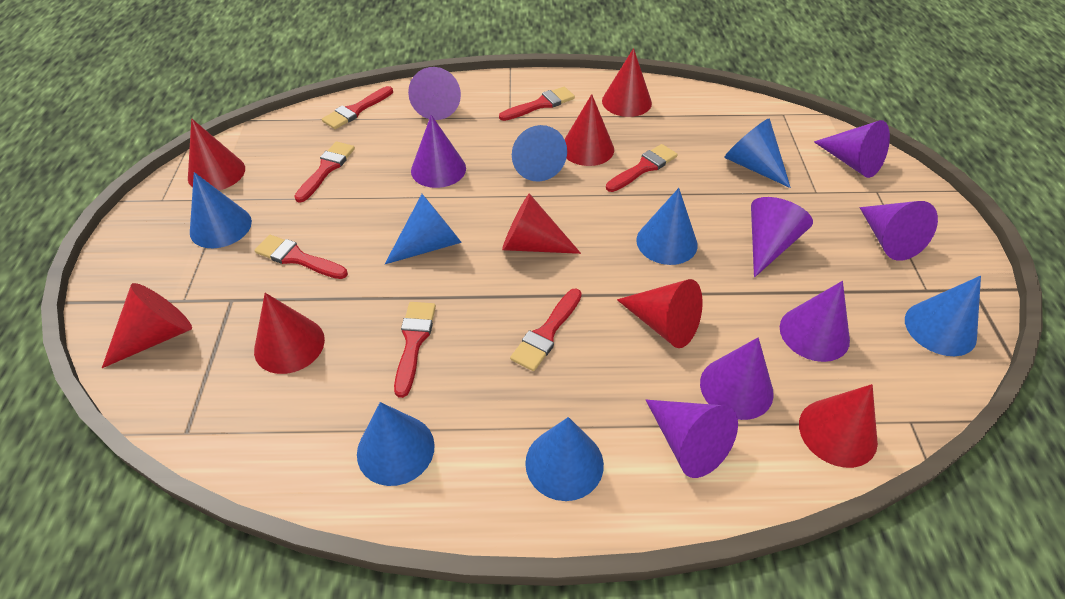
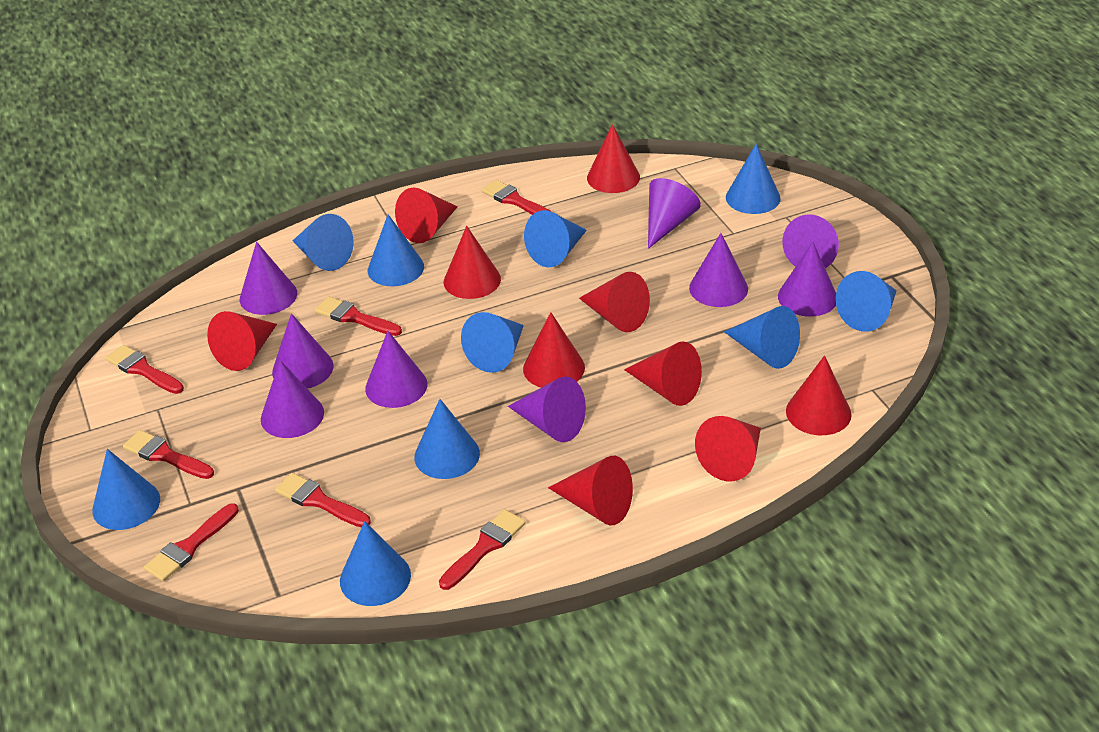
blue cone: [190,172,252,248] [357,402,435,486] [385,194,462,264] [512,125,567,182] [525,417,604,501] [636,188,698,265] [724,119,791,188] [905,276,981,356] = 8 -> [92,449,160,530] [293,214,354,271] [340,521,411,606] [368,214,424,286] [414,399,480,479] [461,312,524,373] [524,210,587,267] [724,306,800,369] [726,144,781,214] [836,271,897,332] = 10
purple cone: [408,67,461,120] [411,115,466,188] [646,400,738,478] [700,337,774,420] [751,197,813,278] [780,281,850,362] [814,120,890,178] [860,201,938,261] = 8 -> [240,242,297,315] [261,360,324,438] [272,313,334,389] [365,331,427,408] [508,377,586,442] [648,178,701,249] [689,233,748,307] [778,242,836,317] [782,214,839,268] = 9
red cone: [102,283,192,368] [188,118,245,190] [254,293,325,374] [502,193,581,254] [564,94,614,166] [602,48,652,117] [617,279,703,348] [799,384,878,468] = 8 -> [207,311,277,371] [395,187,458,243] [444,226,501,299] [523,312,585,388] [548,456,633,526] [579,272,650,332] [587,124,640,193] [624,341,702,406] [695,416,761,481] [786,355,852,435] = 10

